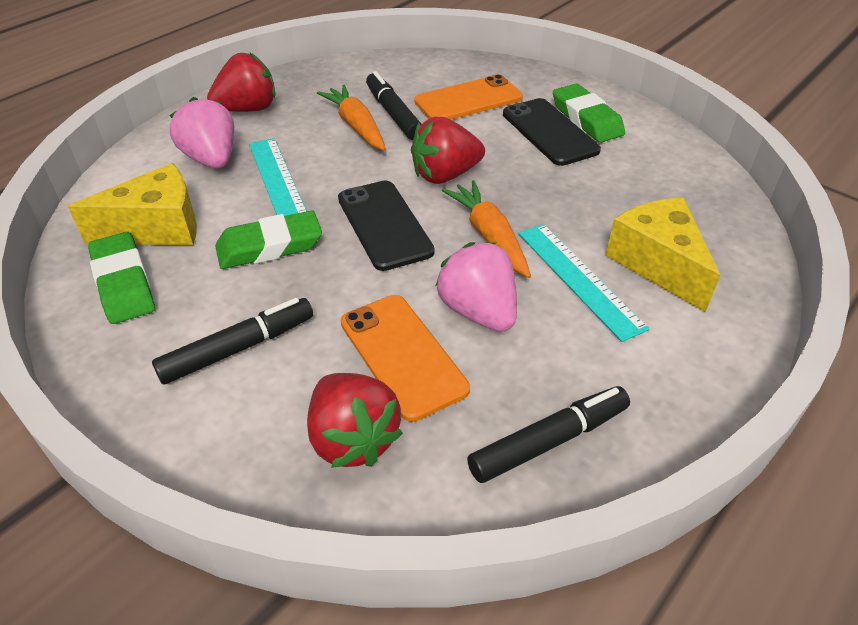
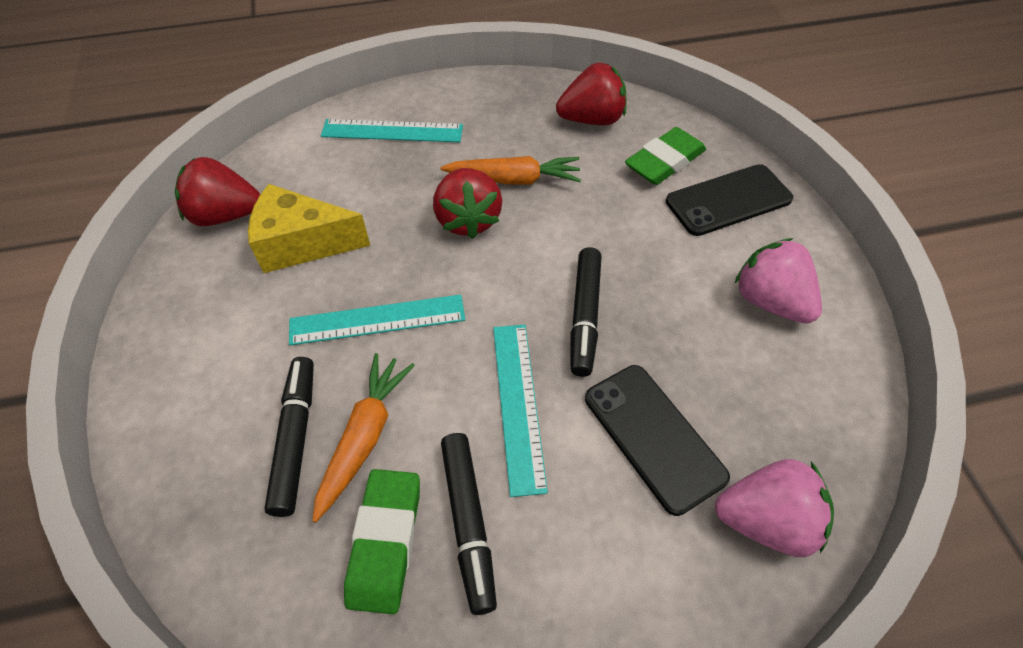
green eraser: [88,232,155,324] [215,210,322,269] [553,84,625,143] = 3 -> [344,469,420,614] [625,127,706,185] = 2
orange phone: [341,295,470,422] [414,74,523,120] = 2 -> none = 0
turquoise ruler: [249,138,307,216] [518,224,649,342] = 2 -> [289,295,465,346] [321,119,463,142] [493,325,548,497] = 3
yellow cheese: [68,163,197,245] [605,198,720,312] = 2 -> [248,184,370,273] = 1

